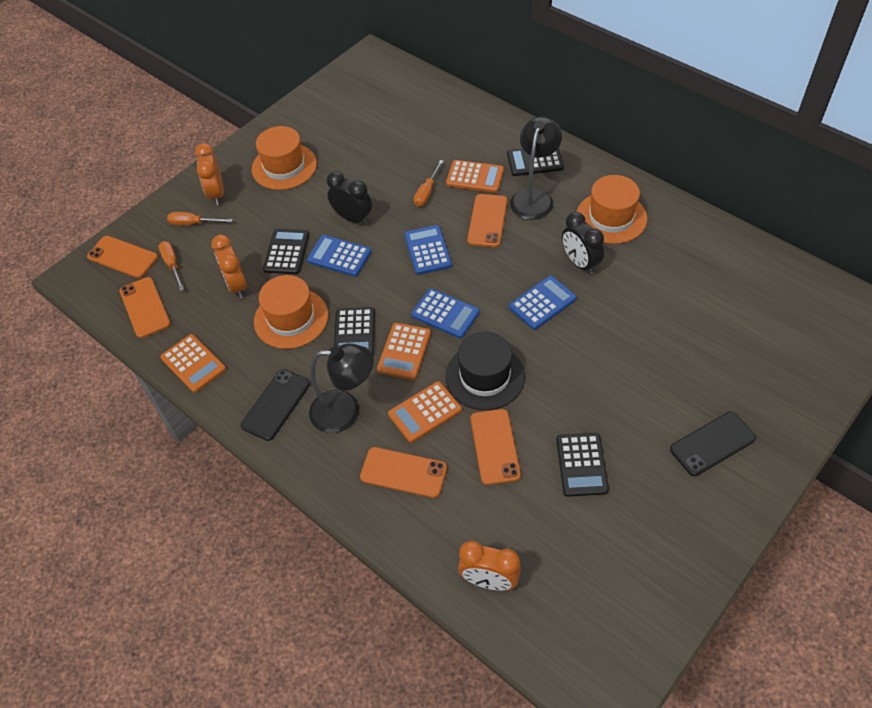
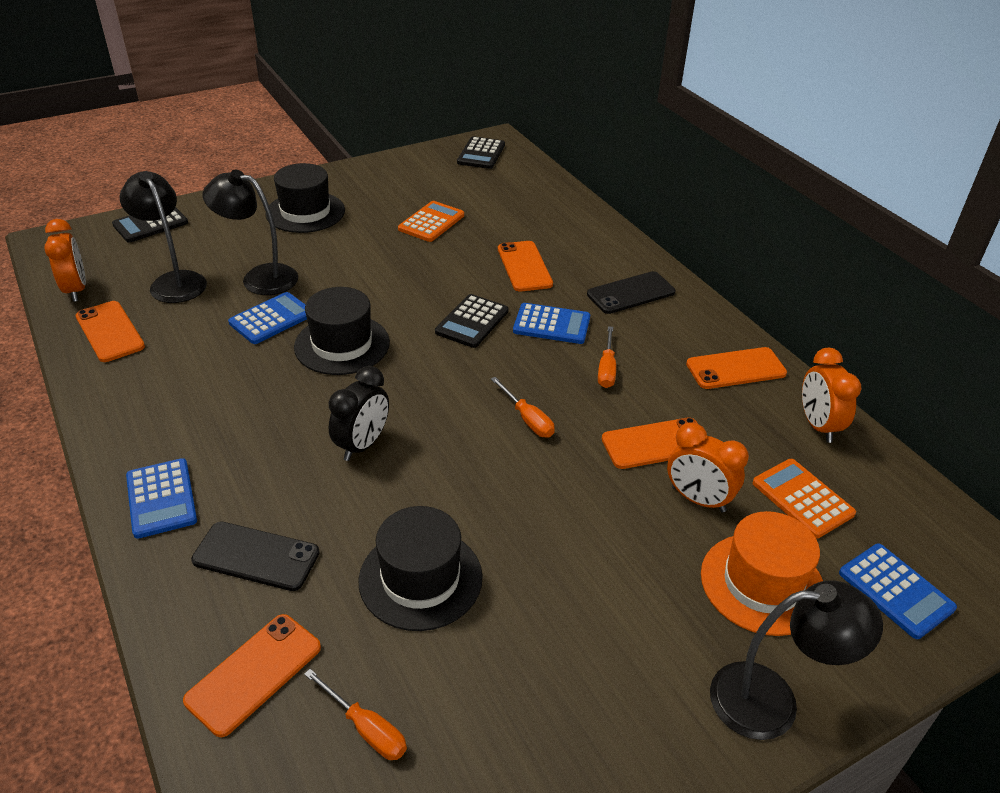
black calculator: [263,229,310,274] [334,307,375,356] [507,148,564,176] [556,433,609,497] = 4 -> [112,207,188,243] [435,294,508,348] [457,136,505,169] = 3
black clock: [327,171,372,225] [562,212,604,275] = 2 -> [328,366,389,461] = 1
black hat: [445,332,525,410] = 1 -> [265,163,345,233] [294,287,390,375] [358,506,482,631] = 3
black lamp: [309,343,374,433] [510,117,562,220] = 2 -> [120,171,207,303] [203,170,298,295] [710,580,883,740] = 3
orange calculator: [160,334,226,393] [377,323,431,380] [388,381,462,443] [446,160,504,193] = 4 -> [398,201,464,242] [753,459,856,538] = 2
orange hat: [252,126,317,190] [254,275,328,349] [577,175,647,244] = 3 -> [701,511,823,636] = 1

